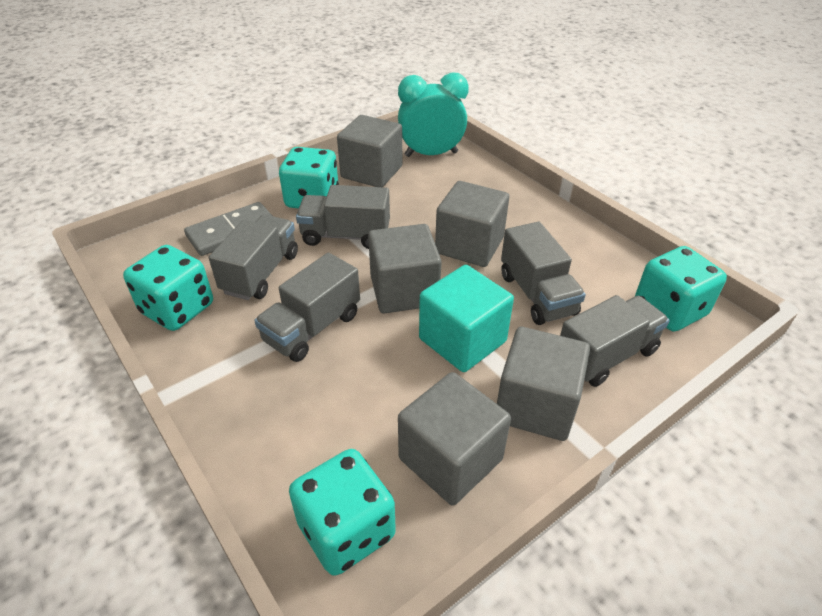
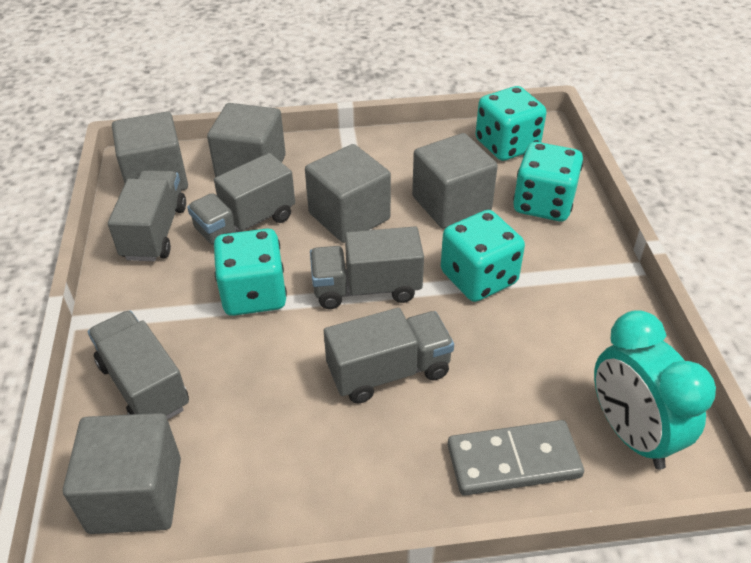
turquoise cube: [419,265,514,372] = 1 -> none = 0

